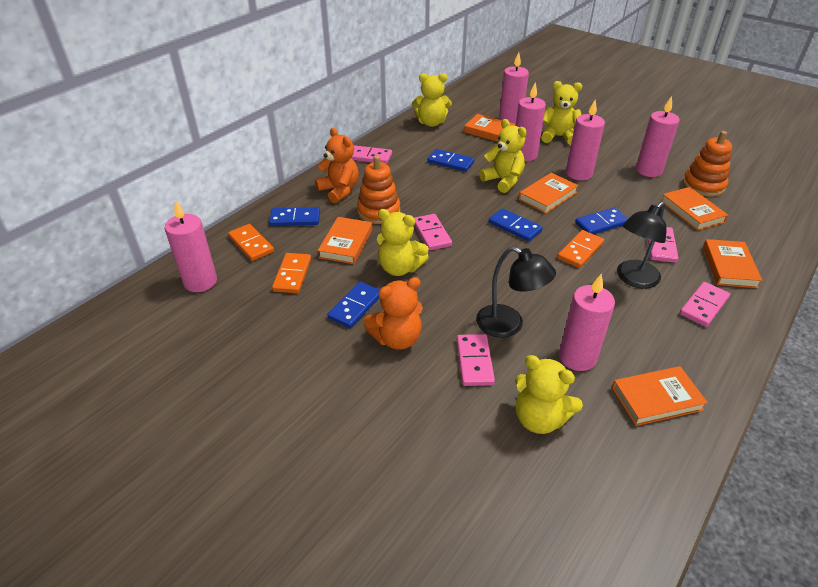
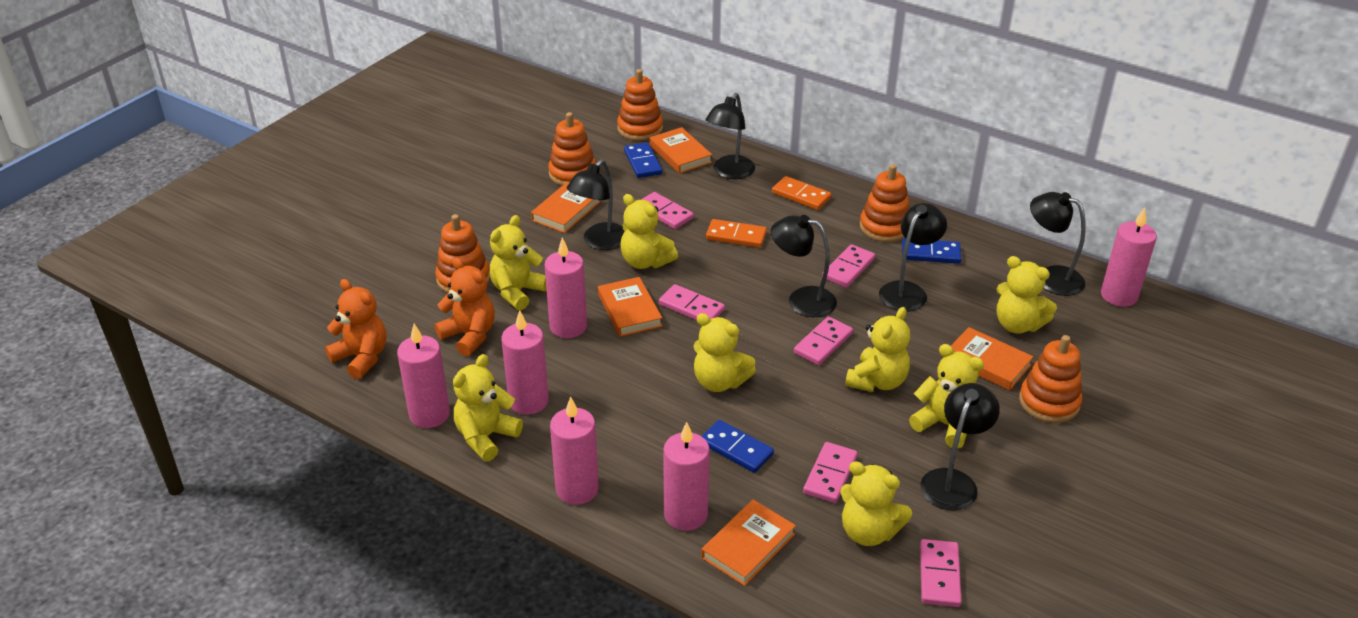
black lamp: [476,246,556,338] [617,202,667,289] = 2 -> [567,159,625,250] [705,93,755,179] [771,215,837,317] [879,203,947,311] [920,383,1000,511] [1030,192,1086,296] = 6
blue domino: [269,207,320,226] [327,282,380,328] [427,149,474,172] [489,208,543,242] [575,208,628,234] = 5 -> [624,142,662,178] [702,420,774,473] [902,238,961,264] = 3
orange book: [318,217,373,264] [464,114,516,142] [519,173,579,214] [612,366,708,426] [661,187,728,231] [703,239,762,288] = 6 -> [531,182,600,233] [598,277,662,337] [650,127,712,174] [701,500,796,586] [951,327,1033,390] = 5
orange domino: [228,224,274,261] [272,253,311,293] [557,230,604,268] = 3 -> [706,219,767,248] [772,176,832,210] = 2
orange stacking toy: [357,155,400,224] [683,131,732,197] = 2 -> [435,214,490,293] [548,112,596,186] [617,69,663,141] [860,164,910,242] [1019,335,1082,423] = 5
pink domino: [352,145,392,164] [414,214,452,250] [457,334,495,386] [648,227,679,263] [680,282,730,327] = 5 -> [641,192,694,229] [659,284,725,320] [794,317,853,365] [803,442,858,503] [822,244,875,288] [920,539,962,607] = 6
yellow teddy bear: [377,209,429,276] [412,73,452,127] [479,119,527,193] [515,355,583,434] [541,81,582,145] = 5 -> [453,354,523,462] [490,215,547,310] [620,194,678,269] [693,313,756,392] [840,461,912,546] [845,307,910,392] [909,344,984,449] [996,256,1057,334] = 8

